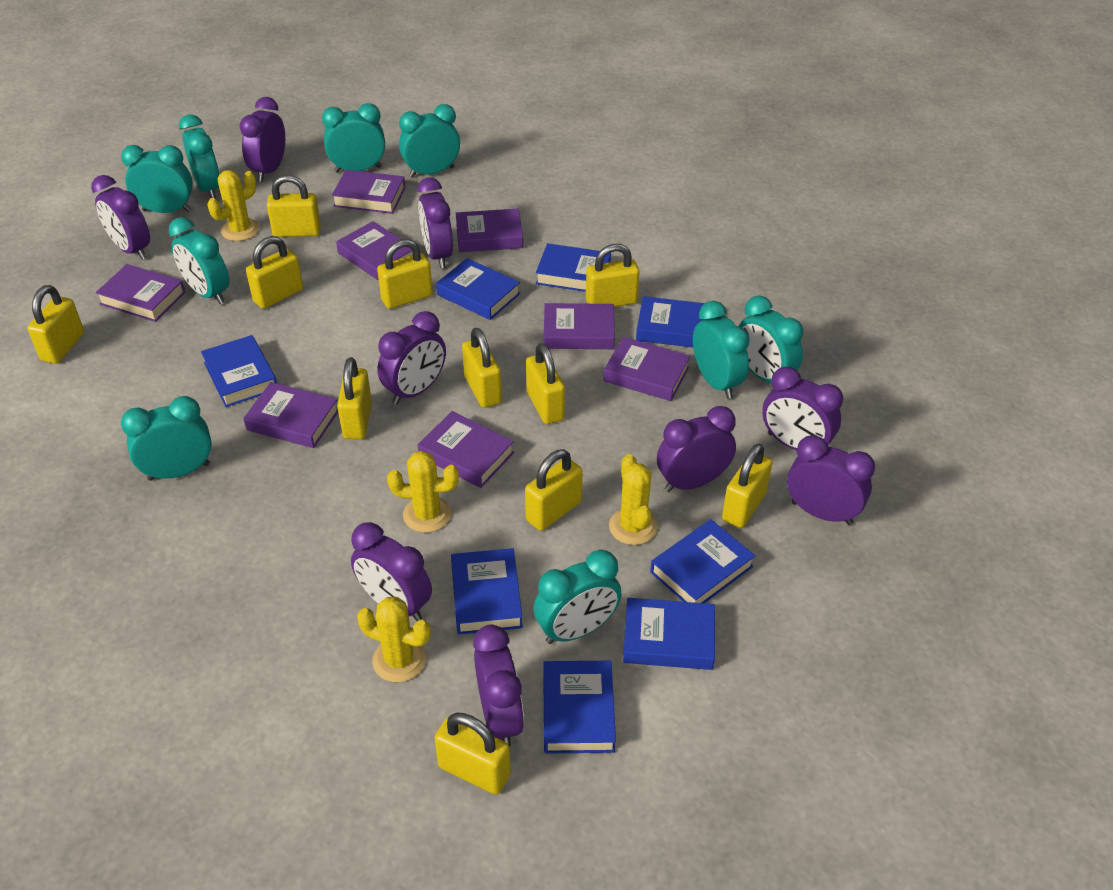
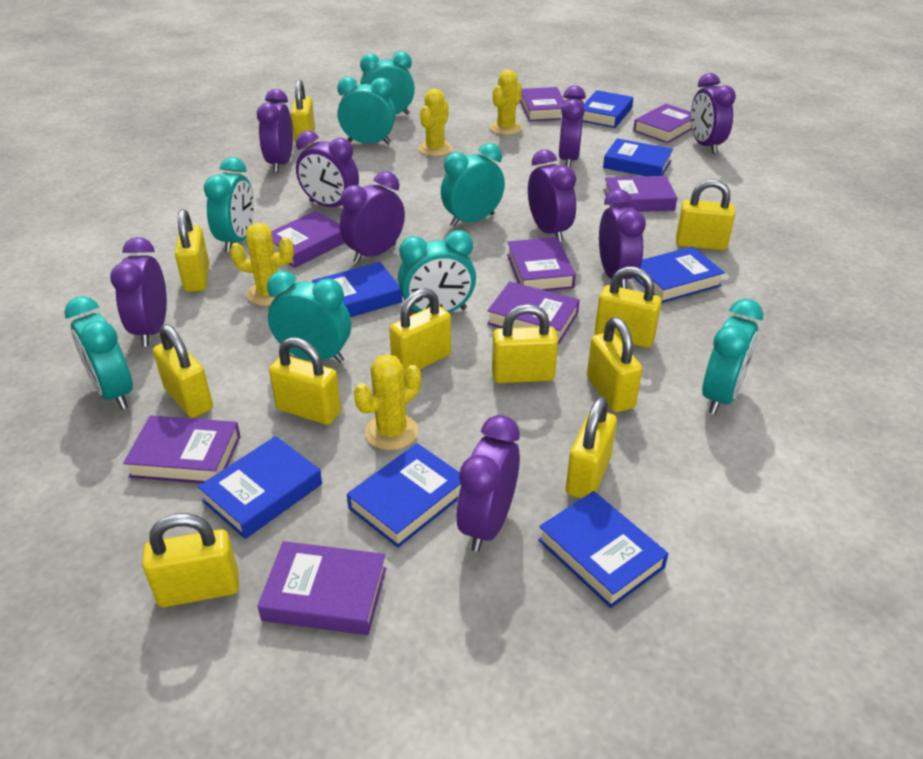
blue book: [201,335,277,407] [436,258,520,320] [451,548,523,635] [536,243,611,292] [543,661,616,754] [623,598,715,670] [636,296,705,347] [650,519,755,603] = 8 -> [198,436,322,539] [312,262,403,317] [347,443,461,548] [538,491,669,608] [583,90,633,128] [603,138,673,176] [634,246,725,303] = 7
turquoise clock: [121,145,193,213] [121,396,212,481] [169,217,229,304] [179,114,220,199] [322,103,385,173] [399,104,460,178] [534,550,622,644] [693,301,750,399] [739,296,803,383] = 9 -> [64,296,133,409] [204,157,254,252] [267,271,351,363] [337,77,396,144] [360,51,415,115] [398,230,476,316] [441,143,505,227] [702,299,763,414] = 8

